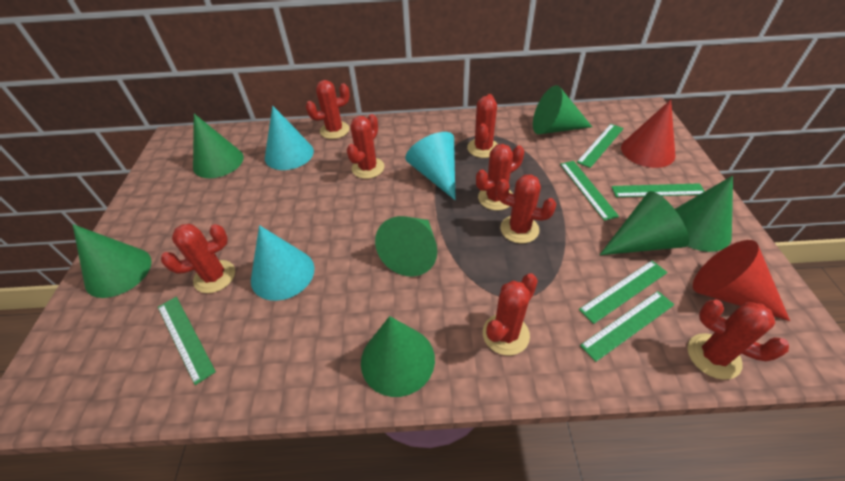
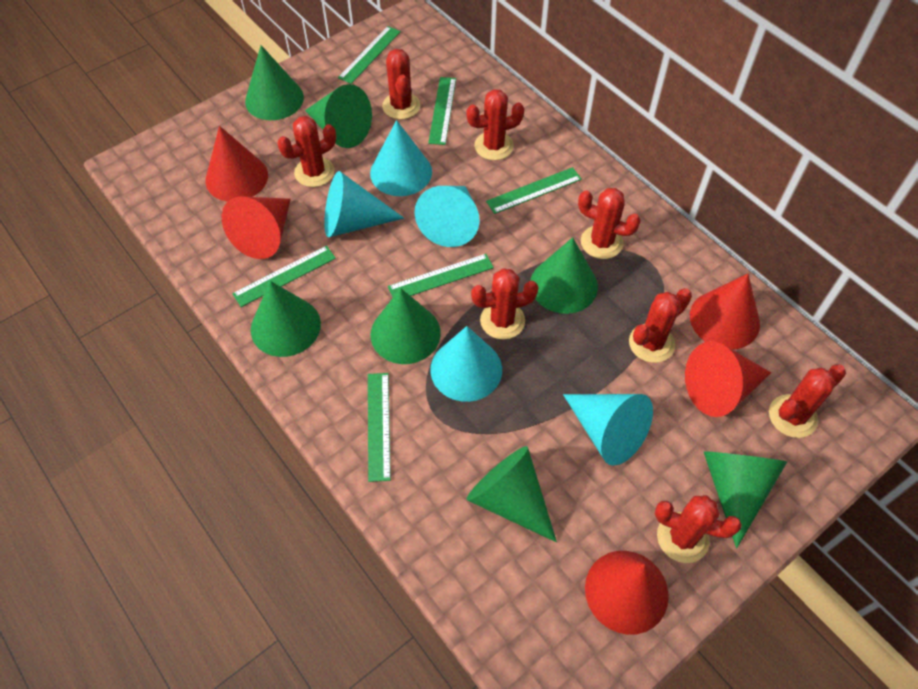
red cone: [621,100,675,168] [693,240,790,321] = 2 -> [205,126,268,202] [222,196,291,259] [585,551,669,635] [685,341,771,417] [690,274,760,350] = 5
turquoise cone: [251,225,314,301] [265,105,314,170] [405,132,456,200] = 3 -> [324,171,404,237] [370,120,432,196] [414,186,480,247] [430,326,502,402] [563,394,653,466] = 5

